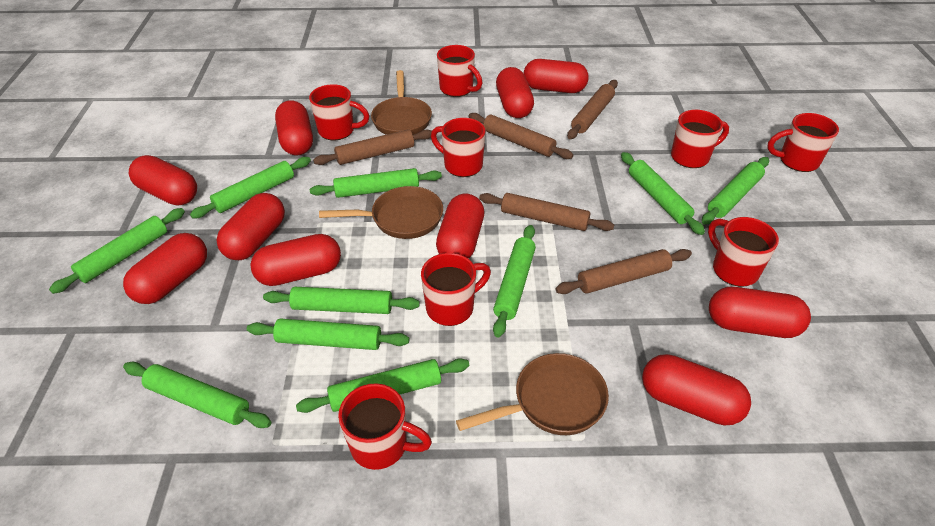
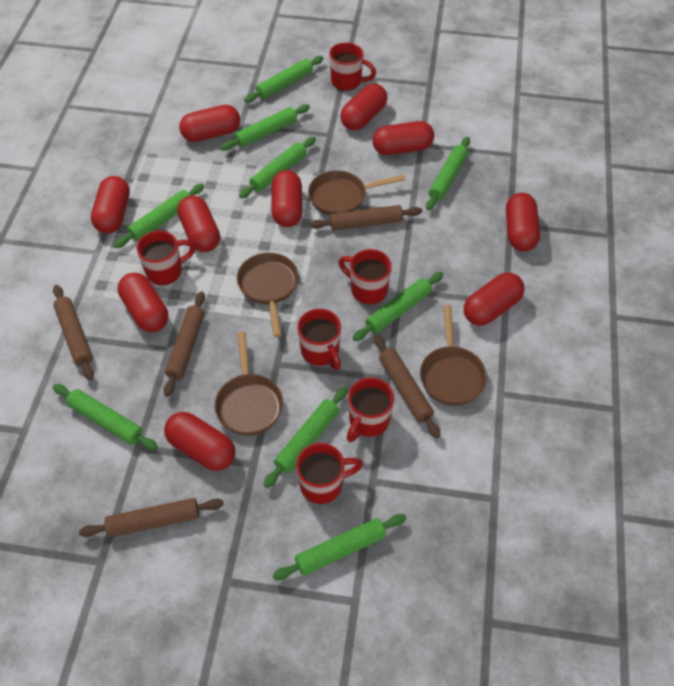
brown pan: [319,186,443,239] [371,70,432,135] [456,353,609,435] = 3 -> [215,332,283,436] [237,253,299,337] [308,170,405,215] [420,305,487,406] = 4
green rolling pin: [49,208,185,294] [123,362,271,428] [190,157,311,218] [247,319,409,350] [263,287,420,314] [296,358,469,413] [310,168,442,198] [493,225,536,338] [621,152,705,235] [702,157,769,225] = 10 -> [53,384,158,451] [114,184,204,248] [221,104,310,151] [239,137,316,198] [244,56,324,103] [263,387,348,488] [273,514,406,580] [353,272,443,341] [426,137,470,210] = 9
red mug: [309,84,369,140] [338,383,432,470] [421,253,491,326] [431,118,485,177] [437,45,483,97] [671,110,729,168] [708,217,779,287] [767,113,839,172] = 8 -> [137,231,196,285] [296,443,363,504] [297,309,341,370] [329,42,376,91] [339,249,392,305] [347,378,394,442] = 6

